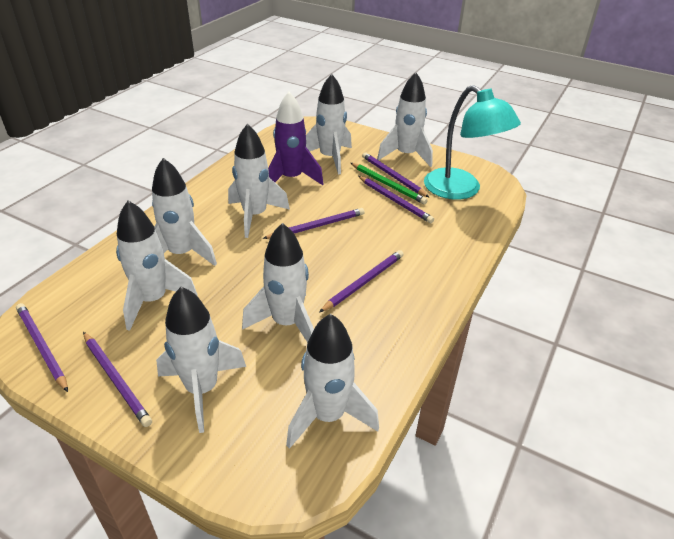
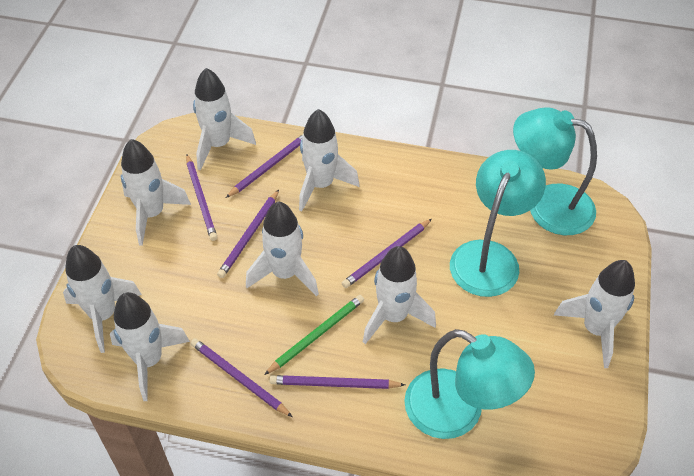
purple rocket: [268,92,323,185] = 1 -> none = 0
turquoise lamp: [424,85,521,200] = 1 -> [404,329,535,439] [450,150,546,297] [513,107,597,235] = 3

